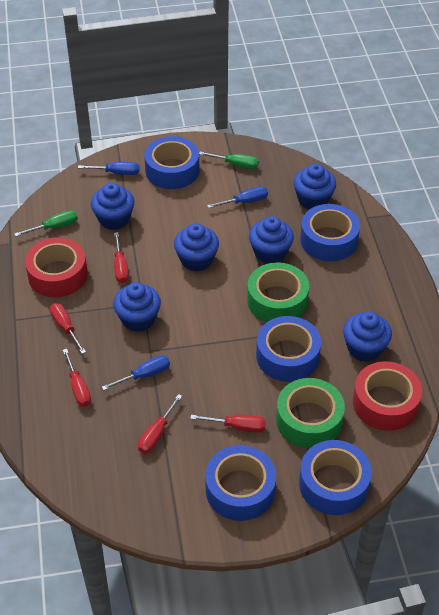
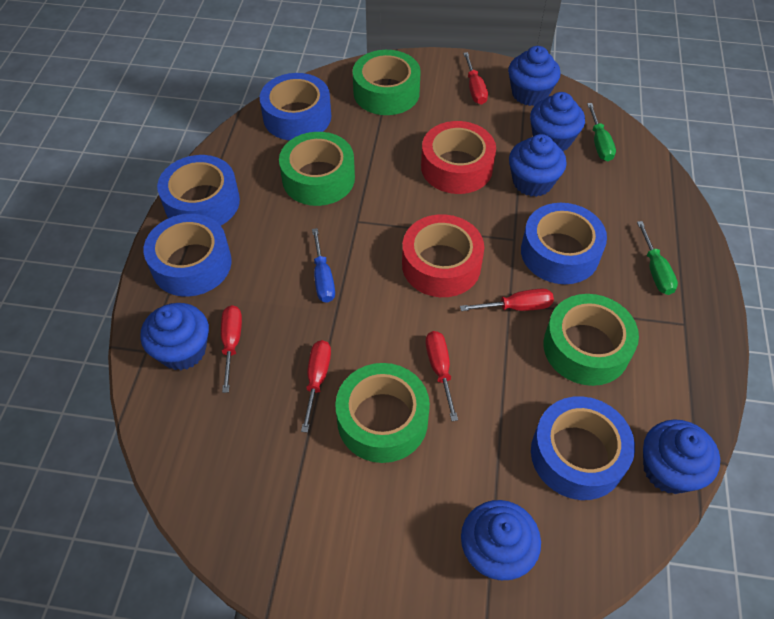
blue screwdriver: [78,162,139,175] [102,355,170,390] [207,187,268,208] = 3 -> [312,228,335,303] = 1
green tape: [247,262,309,322] [276,378,345,448] = 2 -> [279,132,355,206] [335,363,430,463] [353,50,421,115] [543,294,639,386] = 4

